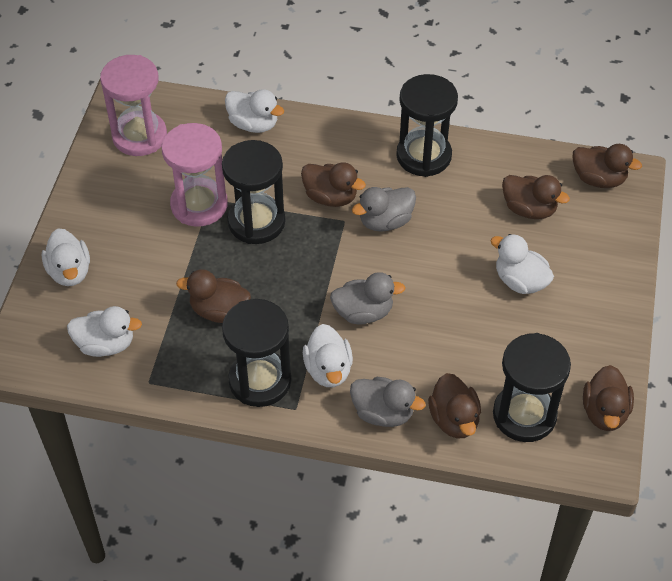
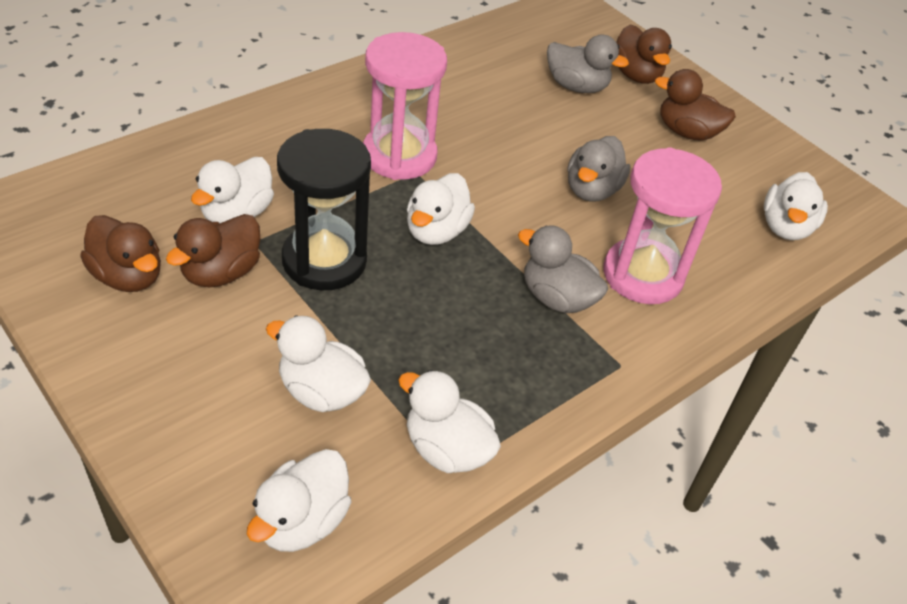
black hourglass: [222,140,285,244] [222,299,291,407] [396,74,458,177] [493,333,571,442] = 4 -> [277,129,371,290] = 1
brown duck: [176,269,251,323] [301,162,366,207] [428,373,481,438] [502,175,570,219] [572,144,642,188] [583,365,634,431] = 6 -> [80,215,161,292] [166,214,260,287] [616,24,672,84] [655,69,736,141] = 4
white duck: [42,229,90,286] [67,306,142,357] [225,89,284,133] [303,324,353,387] [491,234,554,294] = 5 -> [191,157,274,223] [247,449,352,552] [266,315,371,412] [398,370,501,473] [407,173,475,245] [764,172,828,240] = 6

